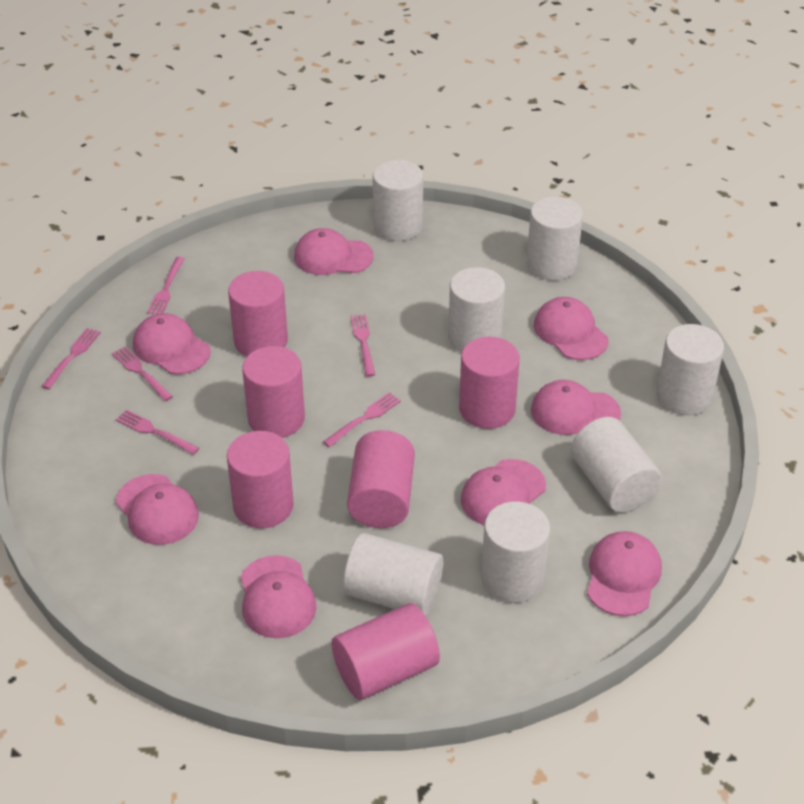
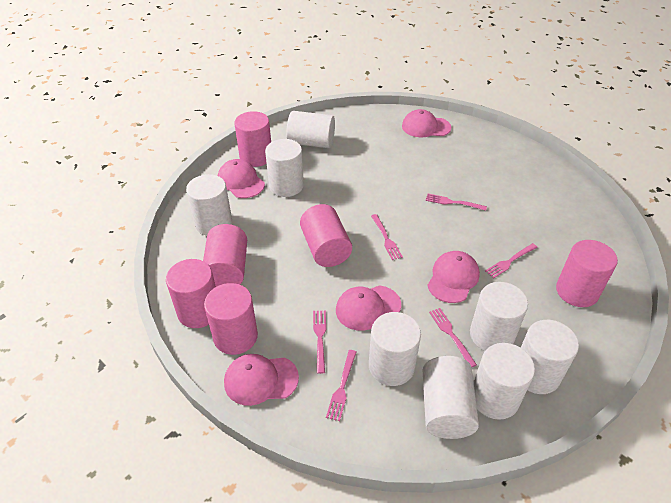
pink cap: [116,474,199,545] [133,313,211,374] [240,555,317,638] [294,228,374,275] [461,459,546,525] [531,380,621,435] [534,297,608,360] [587,531,662,616] = 8 -> [218,159,265,198] [224,354,299,406] [336,285,401,331] [402,109,451,137] [427,251,480,303] = 5
white cylinder: [343,533,443,616] [373,160,423,241] [448,267,505,353] [481,501,550,603] [526,197,583,280] [571,417,662,512] [657,324,724,415] = 7 -> [186,174,232,236] [265,139,304,197] [287,111,335,148] [369,312,421,386] [422,356,479,439] [470,282,528,351] [474,343,535,420] [521,320,579,394] = 8

